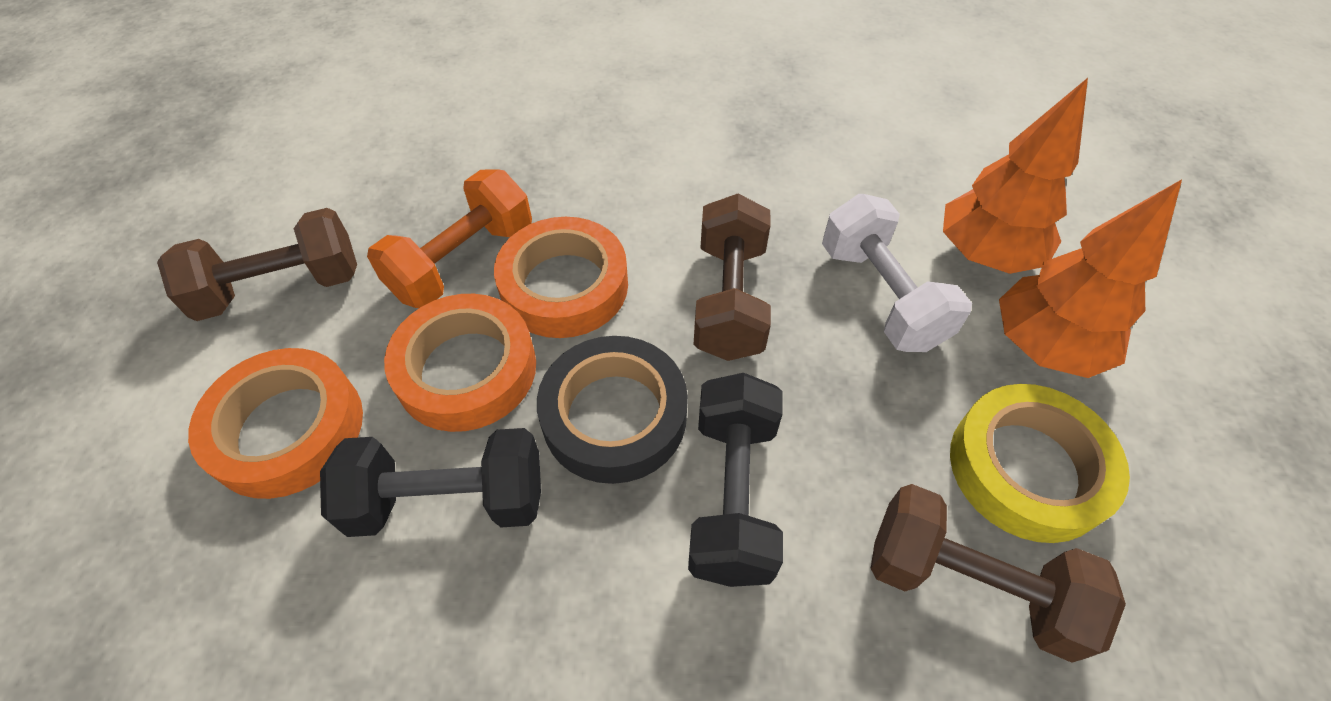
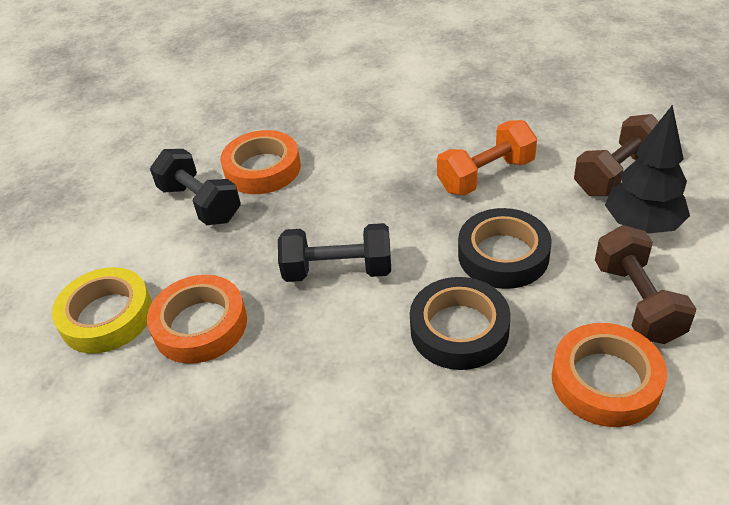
black tape: [537,336,688,484] = 1 -> [410,277,511,370] [458,208,552,289] = 2
black tree: none = 0 -> [605,105,690,234] = 1
brown dumbbell: [157,208,357,321] [693,194,771,361] [871,484,1126,663] = 3 -> [574,114,659,196] [595,225,696,344] = 2
orange tree: [943,78,1088,274] [999,179,1182,378] = 2 -> none = 0
white dumbbell: [822,194,972,352] = 1 -> none = 0

